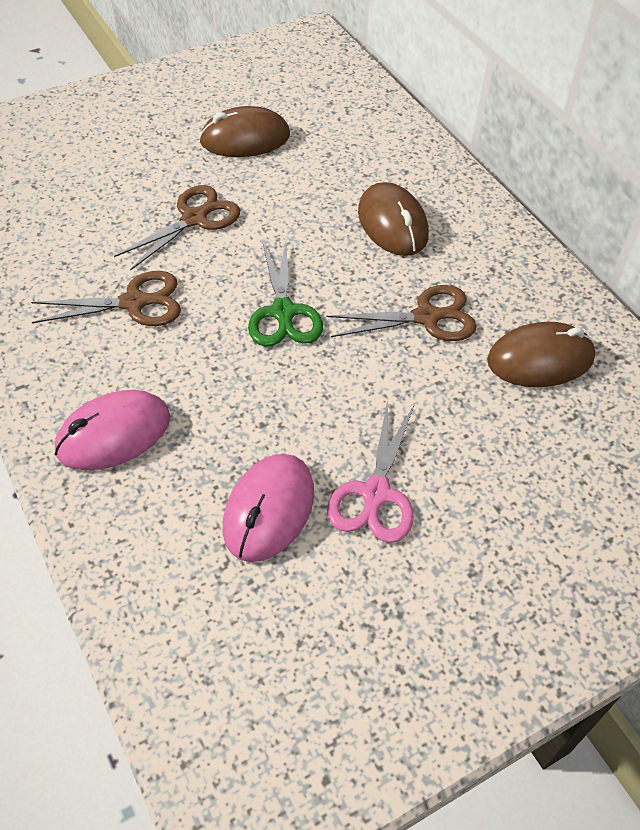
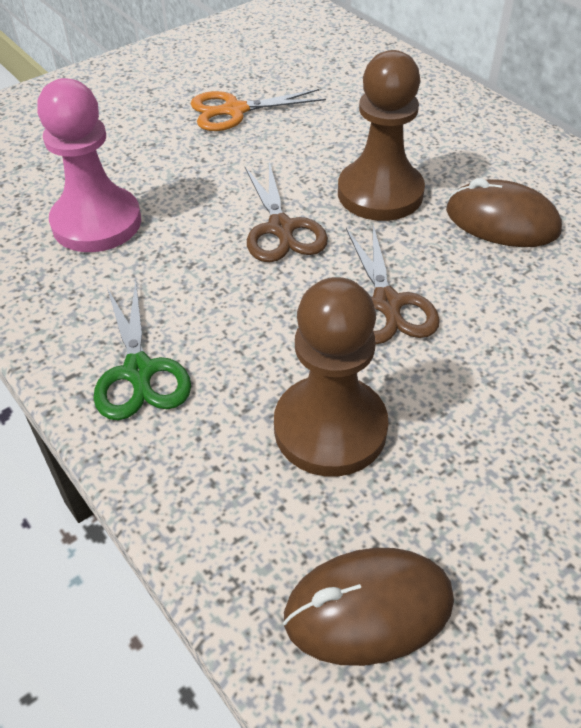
brown mouse: [199,106,290,157] [358,182,429,256] [487,322,595,387] = 3 -> [283,548,454,666] [446,178,562,247] = 2
brown pawn: none = 0 -> [274,277,389,477] [338,50,425,221] = 2
brown scissors: [31,271,181,326] [114,185,240,271] [326,285,477,341] = 3 -> [245,162,328,262] [346,225,440,344] = 2
orange scissors: none = 0 -> [190,89,326,131] = 1
pink mouse: [55,390,170,470] [223,454,314,562] = 2 -> none = 0
pink pawn: none = 0 -> [37,78,141,252] = 1
pink scissors: [327,400,414,543] = 1 -> none = 0

